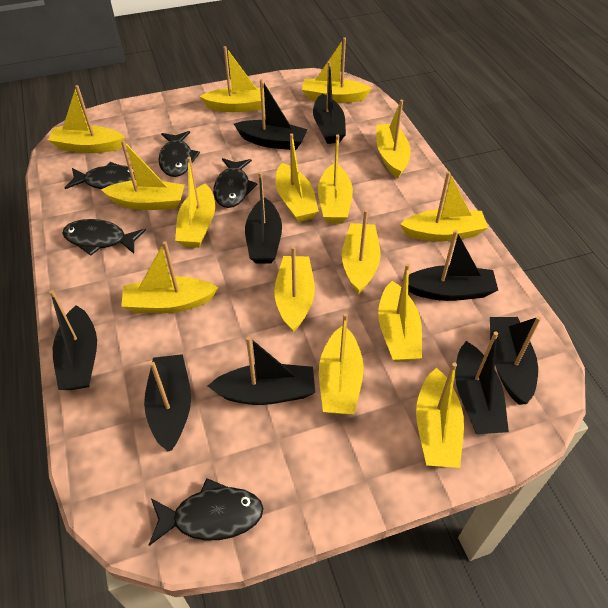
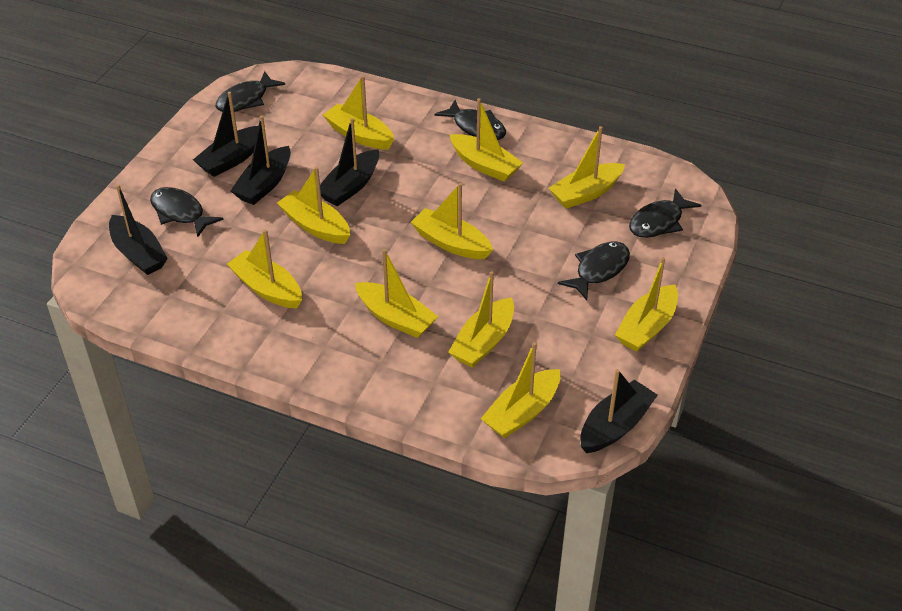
black boat: [49,290,97,390] [144,354,191,451] [208,336,315,405] [234,79,308,150] [245,172,282,264] [313,62,346,144] [402,230,498,301] [455,332,509,434] [490,316,541,405] = 9 -> [109,184,168,275] [193,92,265,177] [231,116,291,205] [320,118,379,206] [580,369,658,453] = 5
yellow boat: [48,85,125,153] [101,140,185,210] [121,241,219,313] [175,157,215,248] [199,46,270,112] [274,246,315,333] [276,133,319,222] [302,37,372,103] [318,135,353,223] [319,313,364,414] [342,209,380,294] [376,100,411,178] [378,263,422,362] [400,171,488,241] [416,362,464,468] = 15 -> [227,229,302,309] [277,167,350,244] [323,76,394,149] [355,249,438,338] [410,183,493,259] [448,271,514,368] [450,98,523,182] [481,342,560,438] [549,126,625,209] [615,257,678,352] = 10

